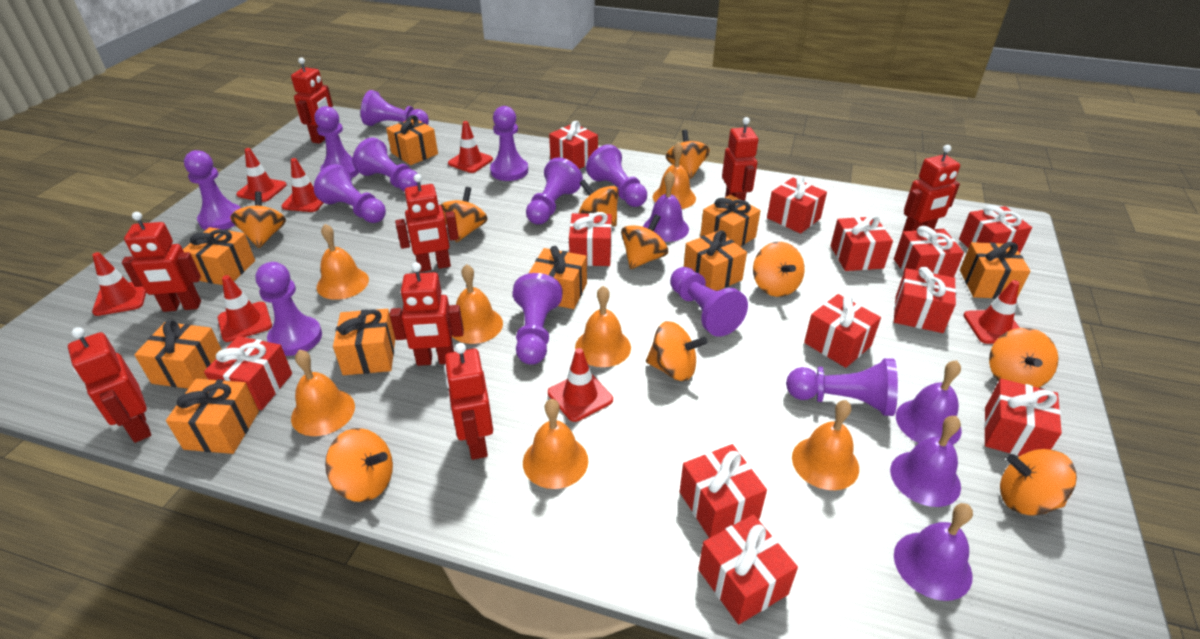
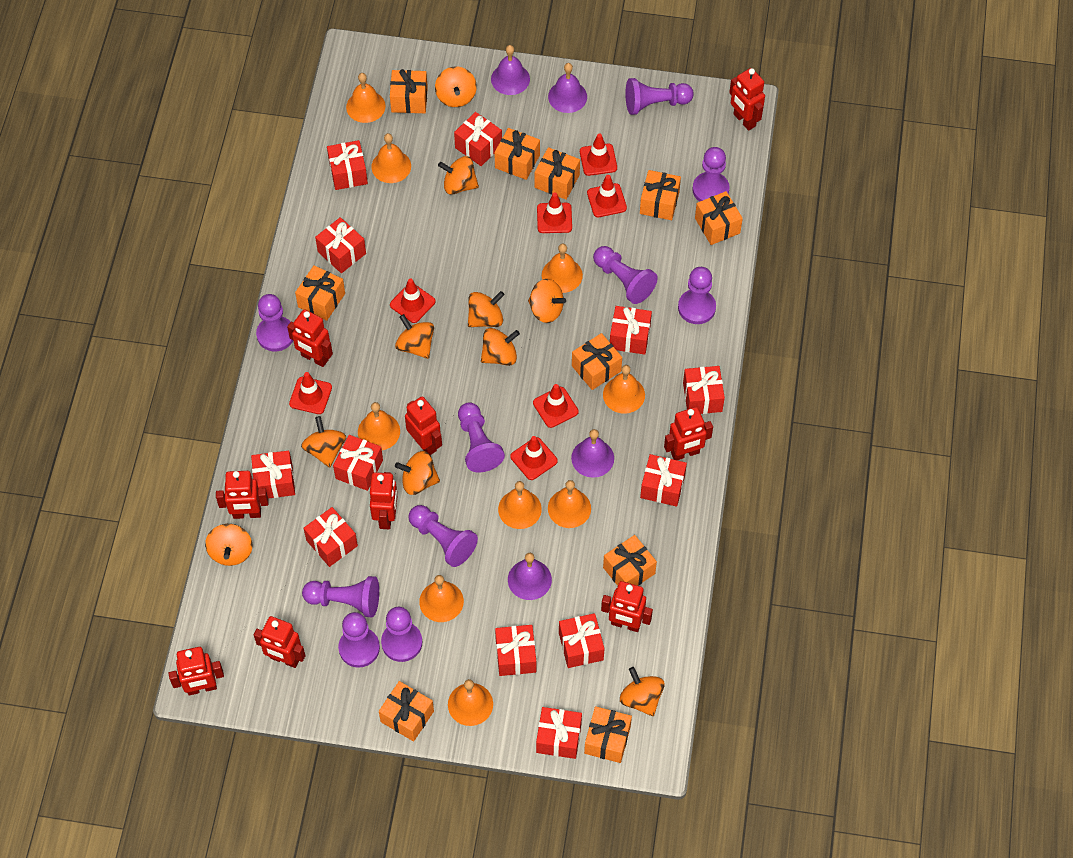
orange bell: [291,350,355,436] [317,224,369,300] [452,264,503,344] [523,399,589,489] [575,286,631,367] [653,142,696,209] [792,400,859,490] = 7 -> [346,73,386,123] [358,402,400,450] [371,133,411,183] [419,575,464,622] [448,679,493,726] [498,481,542,529] [542,244,583,293] [548,480,591,528] [603,365,645,414] = 9
orange gift: [134,320,222,389] [166,379,259,454] [183,227,255,285] [333,309,395,375] [386,115,438,165] [529,246,587,309] [684,230,747,291] [700,195,761,247] [960,242,1031,299] = 9 -> [295,265,345,321] [379,681,434,742] [390,69,428,113] [494,128,540,180] [535,147,580,200] [572,333,622,390] [584,706,632,763] [603,535,657,586] [640,170,681,220] [695,191,743,245] = 10
purple pawn: [184,150,241,230] [255,262,322,356] [314,164,386,223] [315,106,359,178] [353,137,421,192] [361,90,429,126] [490,106,528,181] [512,273,563,365] [526,158,583,224] [586,144,647,207] [670,267,748,337] [786,358,898,416] = 12 -> [256,294,293,351] [302,576,379,617] [338,612,380,668] [381,607,422,662] [408,505,478,567] [458,402,505,472] [593,246,658,304] [626,78,694,115] [678,267,716,324] [692,147,729,202] = 10
red robot: [68,327,151,443] [122,212,201,312] [291,57,333,144] [390,262,464,366] [395,174,459,272] [444,343,493,460] [722,117,758,201] [903,145,960,231] = 8 -> [168,647,224,695] [216,471,269,519] [254,616,306,668] [287,309,333,367] [370,472,398,529] [405,396,442,455] [601,581,653,632] [664,407,713,460] [729,68,765,131] = 9

